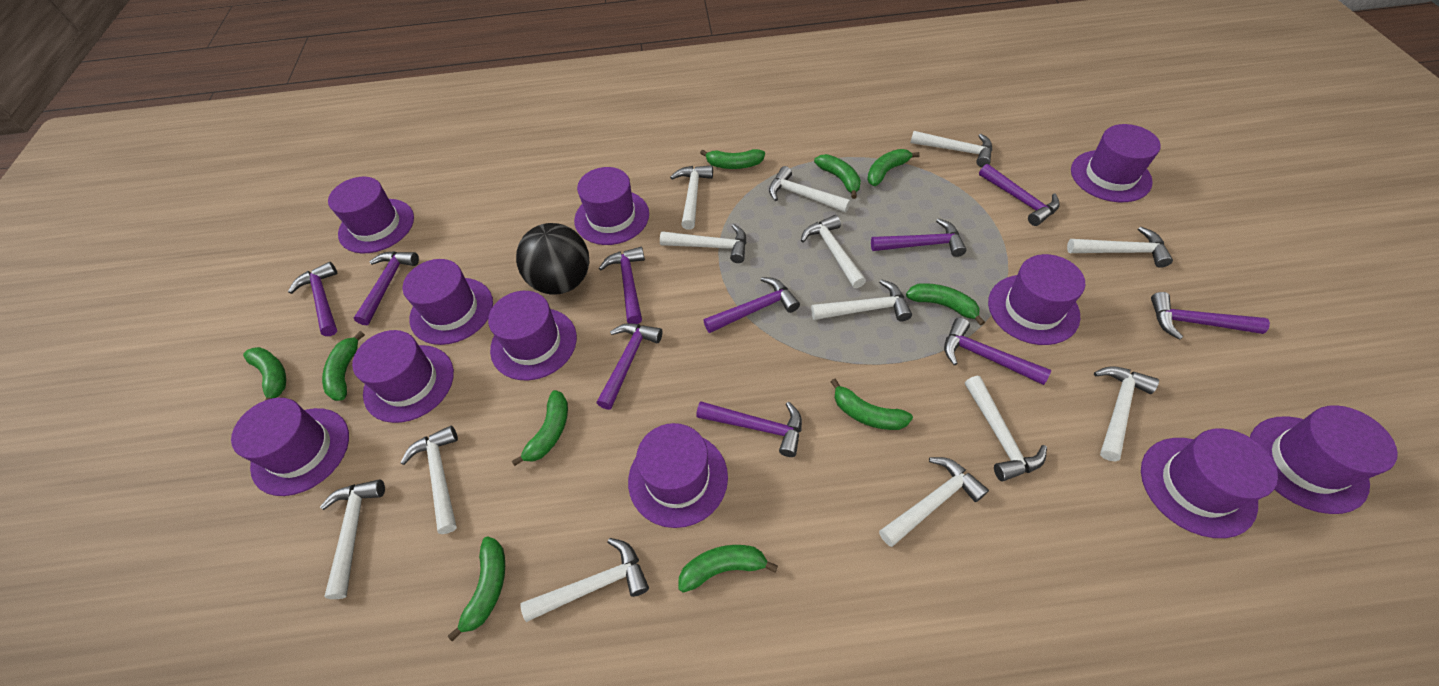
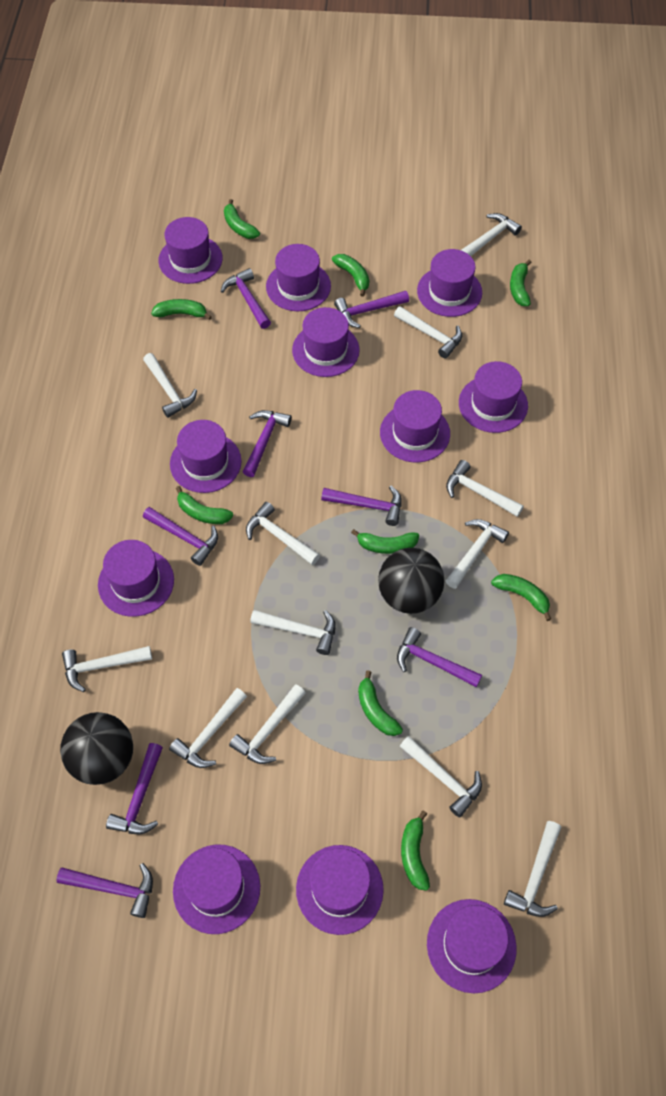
black ball: [516,223,590,295] = 1 -> [60,712,133,785] [378,548,444,614] = 2
green banana: [243,347,286,400] [322,331,365,401] [448,536,505,641] [512,390,568,466] [678,545,778,593] [700,149,765,169] [814,154,861,199] [831,379,913,430] [867,149,920,186] [906,283,985,326] = 10 -> [151,299,212,320] [176,486,233,524] [224,199,260,239] [332,254,369,297] [351,529,419,554] [358,670,403,736] [401,810,430,891] [491,574,551,621] [510,260,532,306] = 9
purple hammer: [288,262,337,336] [354,251,419,325] [597,323,662,410] [599,247,645,324] [696,401,802,457] [703,277,800,333] [871,218,966,257] [944,318,1051,385] [979,164,1060,226] [1151,292,1270,340] = 10 -> [56,863,153,918] [106,743,163,834] [143,507,218,566] [221,268,271,329] [243,410,292,477] [321,486,402,526] [334,291,409,328] [397,627,482,688] = 8
white hammer: [320,480,385,599] [400,426,458,534] [521,538,649,622] [660,224,746,263] [670,165,713,230] [769,166,851,213] [801,215,866,288] [811,279,912,321] [879,457,989,547] [910,131,992,167] [965,376,1047,481] [1067,226,1173,268] [1094,367,1159,461] = 13 -> [62,646,152,692] [143,353,197,418] [169,688,247,768] [229,684,305,764] [246,502,320,565] [250,610,336,655] [394,306,462,359] [400,736,482,818] [446,460,524,517] [446,519,509,589] [461,213,522,256] [504,821,562,917] = 12

